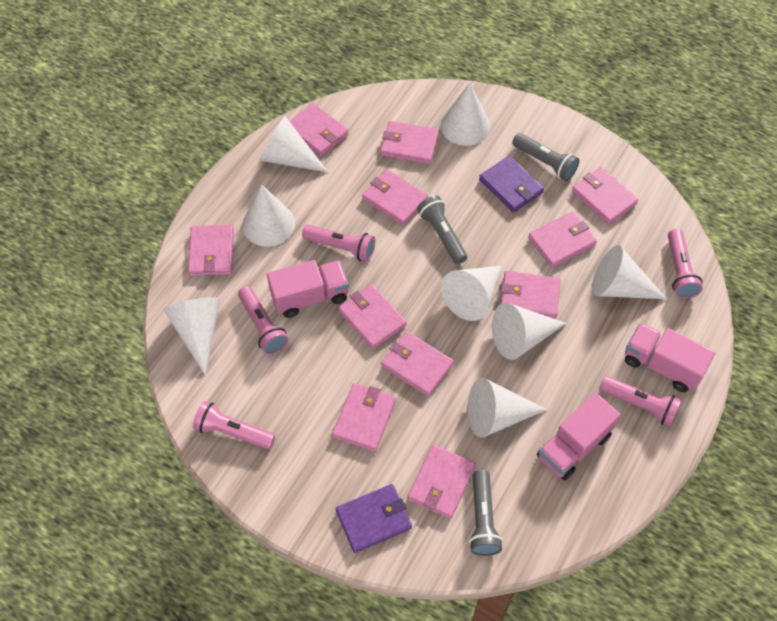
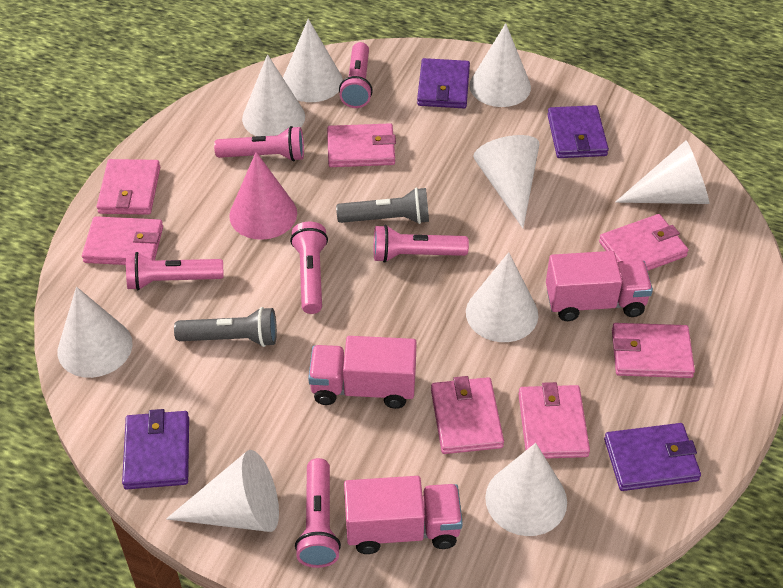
grey flashlight: [417,195,467,264] [469,470,503,556] [512,133,579,181] = 3 -> [174,307,277,347] [336,187,429,224] = 2
pink cone: none = 0 -> [229,152,297,240] = 1
pink flashlight: [193,401,275,449] [238,286,289,354] [302,225,375,262] [599,376,682,427] [668,229,703,298] = 5 -> [126,252,224,290] [214,126,304,161] [290,222,328,314] [295,458,341,568] [339,42,373,108] [374,225,469,263] = 6
pink wallet: [188,225,234,276] [290,103,349,156] [332,383,396,452] [338,284,407,349] [362,169,428,226] [380,121,439,164] [381,331,454,396] [407,445,476,519] [501,271,560,319] [528,211,597,268] [572,167,639,224] = 11 -> [82,216,163,265] [97,159,160,215] [327,123,396,167] [431,376,504,454] [518,382,590,458] [599,214,689,271] [612,323,695,378] = 7
purple wallet: [336,484,412,553] [479,156,544,213] = 2 -> [122,409,189,490] [417,58,470,108] [547,105,609,158] [604,423,701,491] = 4
white cone: [163,297,220,375] [242,184,295,247] [259,116,328,172] [440,83,490,146] [441,266,502,321] [467,378,547,438] [492,303,566,360] [592,245,667,299] = 8 -> [58,287,133,378] [166,450,279,532] [242,54,305,136] [283,19,343,102] [466,252,538,342] [469,23,531,107] [473,135,539,228] [485,443,567,536] [615,140,709,204] = 9

